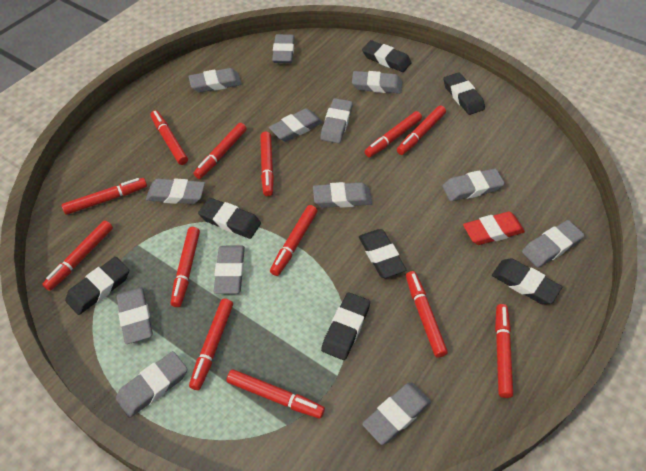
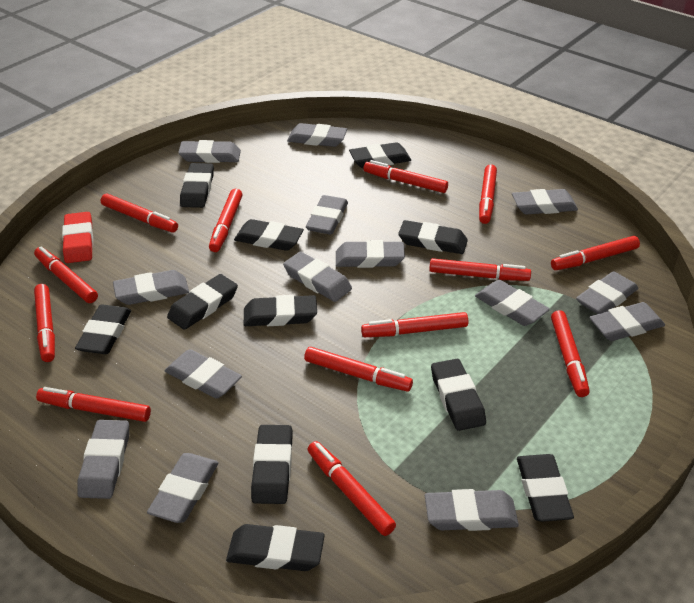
black eraser: [65,257,129,315] [198,198,261,239] [321,292,370,360] [359,229,406,278] [362,40,412,72] [443,72,485,115] [492,258,562,304] = 7 -> [75,305,131,354] [167,274,238,330] [180,163,214,208] [226,524,325,571] [234,219,304,251] [244,295,317,326] [251,425,292,504] [349,142,411,168] [398,220,468,254] [431,359,486,431] [517,454,574,522] = 11
grey eraser: [116,351,187,418] [117,287,153,344] [146,178,205,204] [188,68,242,93] [214,246,245,294] [269,108,323,142] [272,34,295,63] [313,182,372,208] [320,98,353,143] [352,71,402,93] [362,383,431,445] [442,168,505,201] [522,220,585,268] = 13 -> [77,420,129,499] [113,270,189,305] [147,453,219,523] [165,349,242,399] [178,140,241,163] [283,252,352,302] [287,123,347,147] [306,195,348,234] [336,240,405,268] [425,489,519,531] [475,280,550,326] [512,189,578,215] [576,271,638,314] [589,302,665,341] = 14

